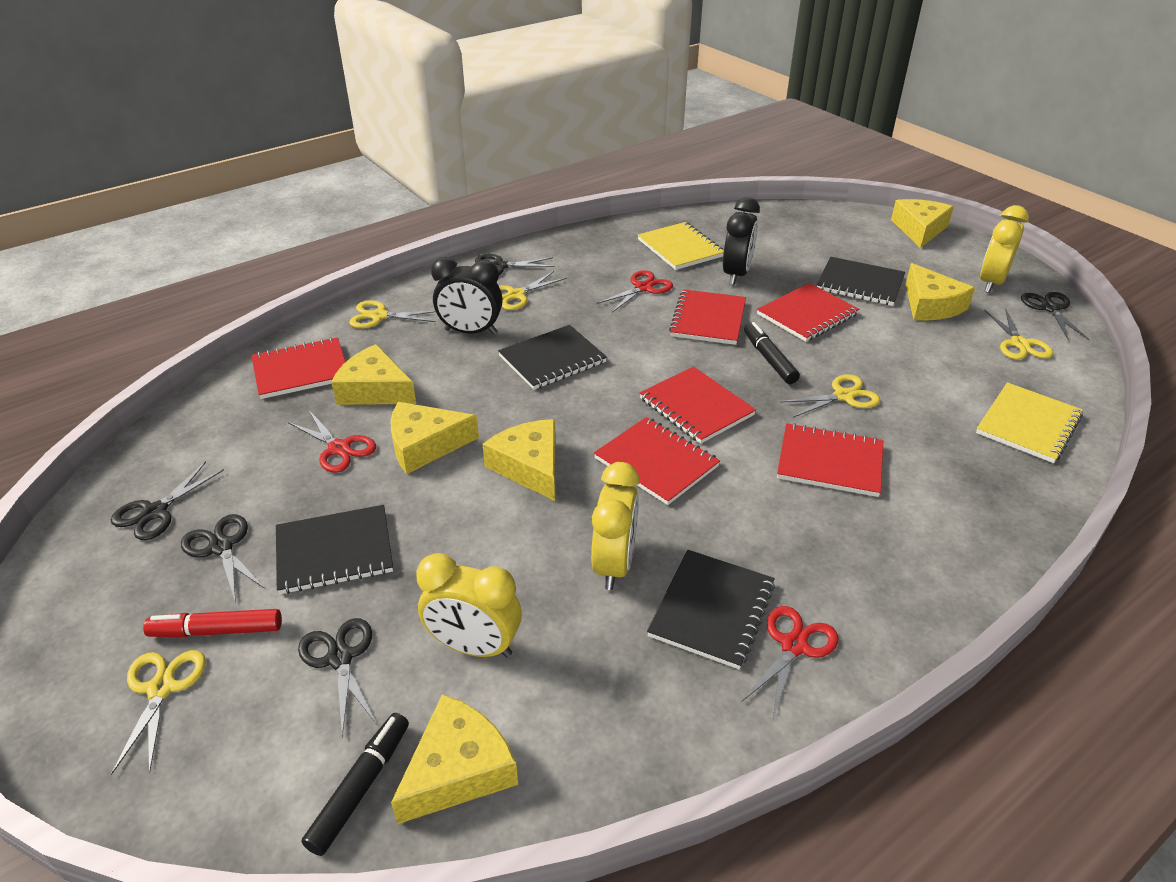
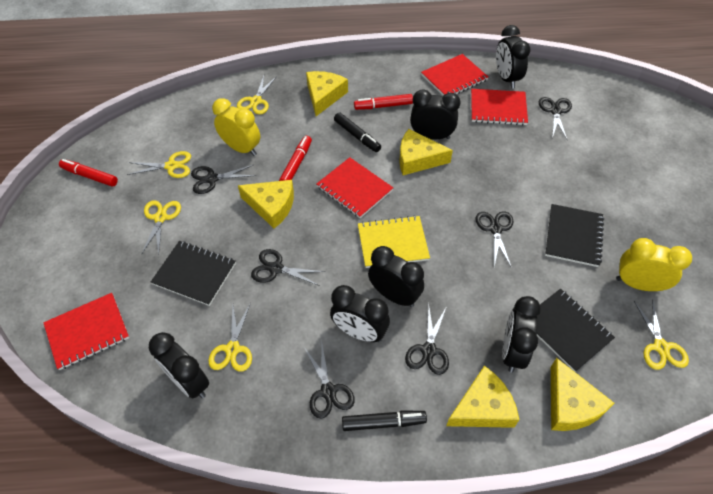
black clock: [431,257,503,335] [723,197,760,285] = 2 -> [149,332,209,399] [330,285,390,342] [368,246,424,307] [410,89,461,140] [496,25,530,89] [502,296,541,373] = 6
black notebook: [276,505,393,594] [498,325,607,390] [647,550,775,669] [817,257,905,306] = 4 -> [151,241,236,306] [537,289,615,372] [545,204,604,267] = 3
black scissors: [111,461,224,540] [181,514,265,603] [298,618,378,736] [475,254,555,275] [1021,292,1090,340] = 5 -> [191,165,256,194] [251,249,325,286] [304,345,355,419] [405,304,449,375] [475,211,514,268] [539,97,572,139] = 6
red marker: [143,609,282,638] = 1 -> [59,159,118,187] [279,136,312,181] [354,94,413,110] = 3
red notebook: [251,337,346,399] [594,417,720,505] [640,366,756,444] [669,289,746,345] [757,283,859,342] [777,423,883,497] = 6 -> [43,293,129,370] [316,157,393,218] [421,54,488,95] [471,89,528,125] = 4
red scissors: [288,410,376,473] [597,270,673,312] [742,606,839,718] = 3 -> none = 0
yellow cheese: [331,344,416,405] [390,402,479,474] [391,694,518,824] [483,419,556,501] [891,199,954,248] [906,263,975,321] = 6 -> [238,180,294,228] [306,71,348,116] [399,129,453,175] [446,366,519,428] [551,358,615,431] = 5
yellow clock: [416,553,522,658] [591,462,640,590] [980,205,1029,293] = 3 -> [212,98,260,156] [616,238,692,291] = 2
yellow notebook: [638,222,724,270] [976,382,1083,463] = 2 -> [358,215,430,268] = 1

